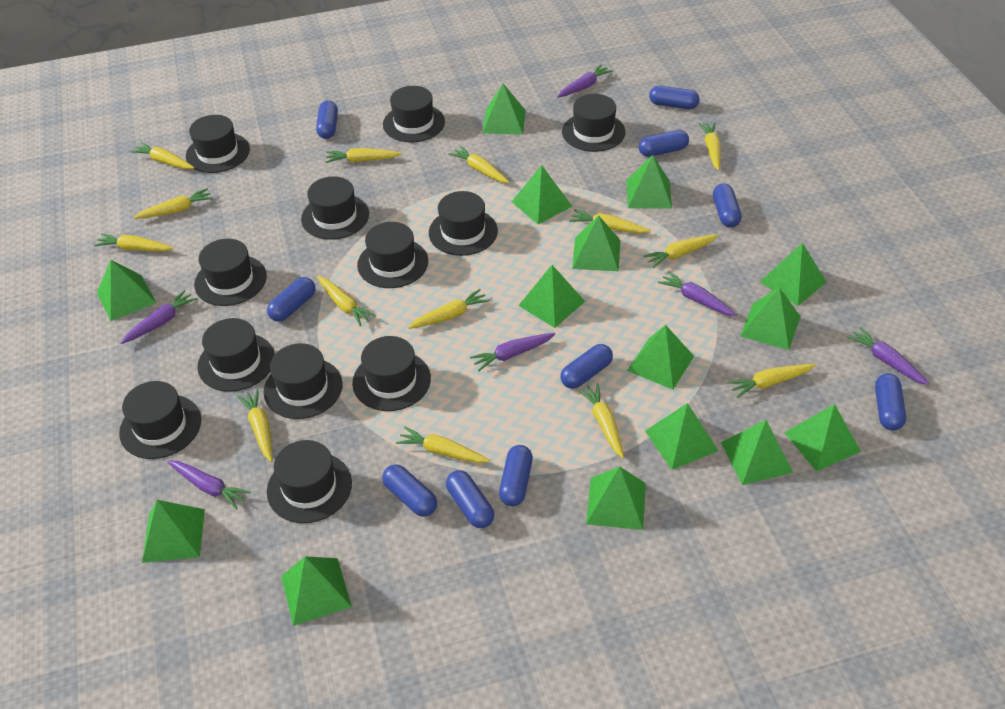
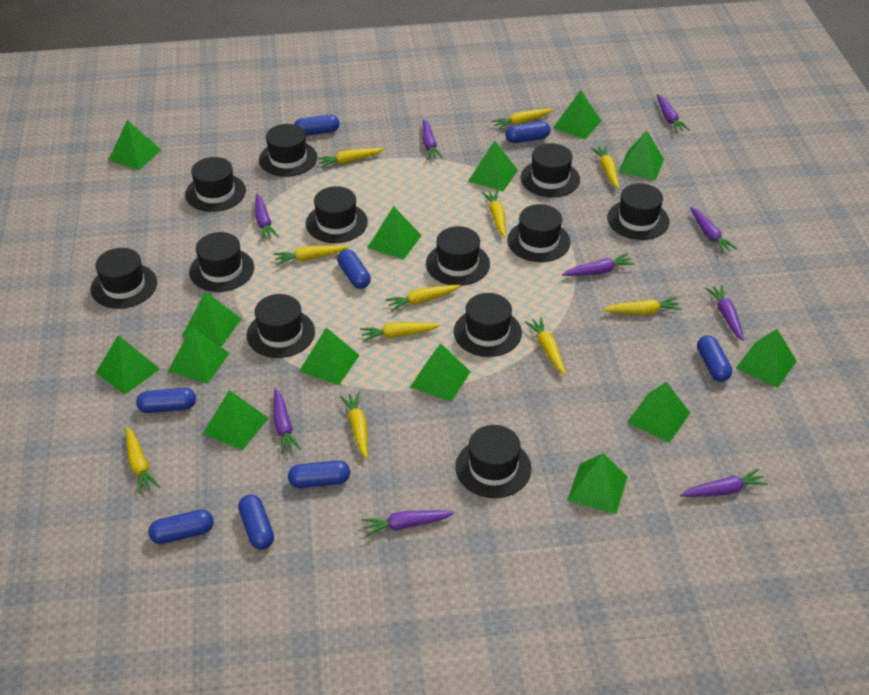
blue capsule: [267,277,316,322] [316,100,338,139] [382,464,437,517] [446,470,494,528] [499,445,533,506] [561,344,613,389] [639,130,689,157] [649,86,700,109] [713,183,742,227] [875,373,906,431] = 10 -> [136,388,196,413] [148,509,214,544] [238,494,274,550] [288,460,350,488] [294,114,339,136] [337,249,371,289] [505,121,551,143] [697,335,732,382] = 8
green pyramid: [97,260,156,321] [142,500,205,563] [281,556,352,626] [483,84,526,135] [512,165,572,224] [518,265,585,328] [572,215,620,271] [586,467,646,530] [627,155,672,209] [627,325,694,390] [645,403,719,470] [721,420,793,485] [740,287,801,350] [760,243,826,306] [784,404,861,472] = 15 -> [96,335,160,395] [109,120,161,170] [168,326,230,384] [182,291,242,347] [203,390,268,451] [299,328,360,385] [367,206,422,260] [410,344,471,402] [468,141,518,191] [553,90,601,139] [567,453,627,514] [619,131,664,181] [627,382,690,443] [736,329,797,388] = 14
purple carrot: [121,290,197,344] [167,460,251,510] [470,333,555,371] [557,64,613,98] [658,271,737,316] [847,327,930,385] = 6 -> [256,194,279,240] [274,388,301,454] [361,511,454,537] [423,119,443,160] [562,253,635,276] [657,94,690,133] [680,469,768,497] [690,207,737,253] [705,285,744,341] = 9
yellow carrot: [94,233,174,251] [130,142,194,169] [133,188,213,219] [237,389,272,462] [317,276,376,326] [326,148,402,163] [396,427,490,463] [408,289,490,329] [449,146,509,183] [569,209,651,233] [578,383,624,458] [643,234,719,268] [698,122,721,171] [727,364,816,398] = 14 -> [126,427,160,494] [273,245,349,265] [316,148,384,168] [340,392,368,459] [360,322,440,342] [385,285,461,311] [482,190,506,237] [492,109,553,130] [525,317,566,375] [591,146,619,189] [603,297,682,315] = 11

